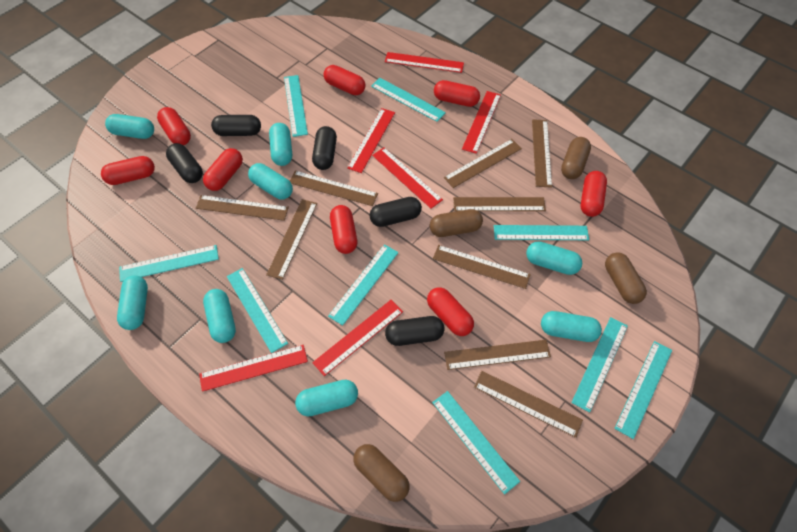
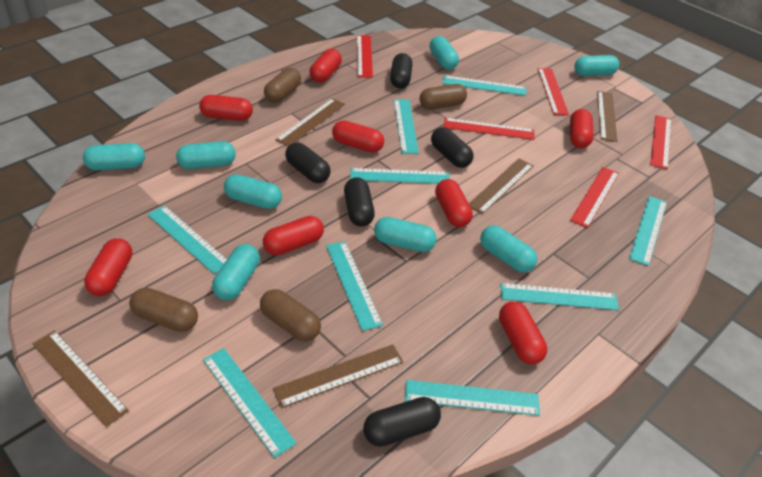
brown ruler: [196,195,289,221] [266,199,317,280] [290,171,378,206] [433,245,531,289] [444,139,522,188] [444,340,551,370] [453,197,546,211] [474,371,583,438] [532,119,552,188] = 9 -> [33,330,129,427] [273,344,403,408] [276,98,345,146] [469,159,534,214] [597,91,618,142] = 5
red ruler: [199,345,308,392] [312,300,403,376] [347,108,395,173] [372,147,443,209] [385,52,464,73] [462,91,501,154] = 6 -> [357,35,373,78] [444,118,535,140] [538,68,569,115] [570,167,619,228] [650,115,671,169] = 5

